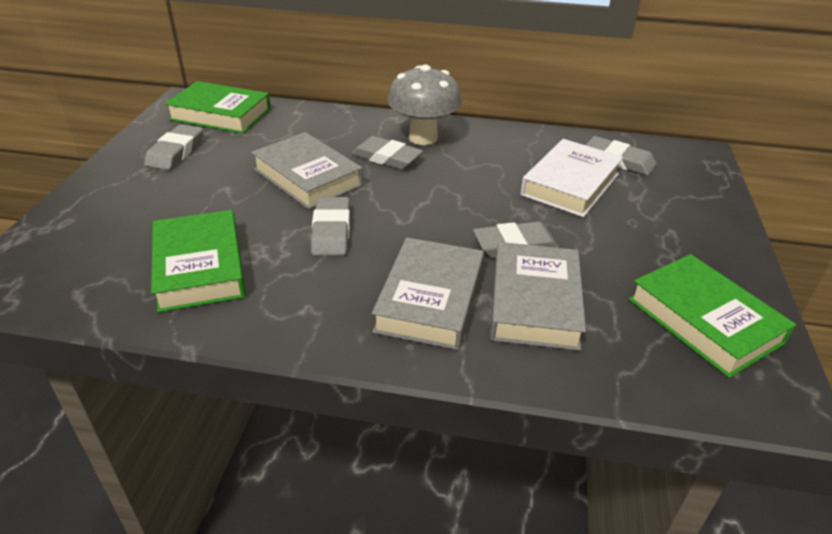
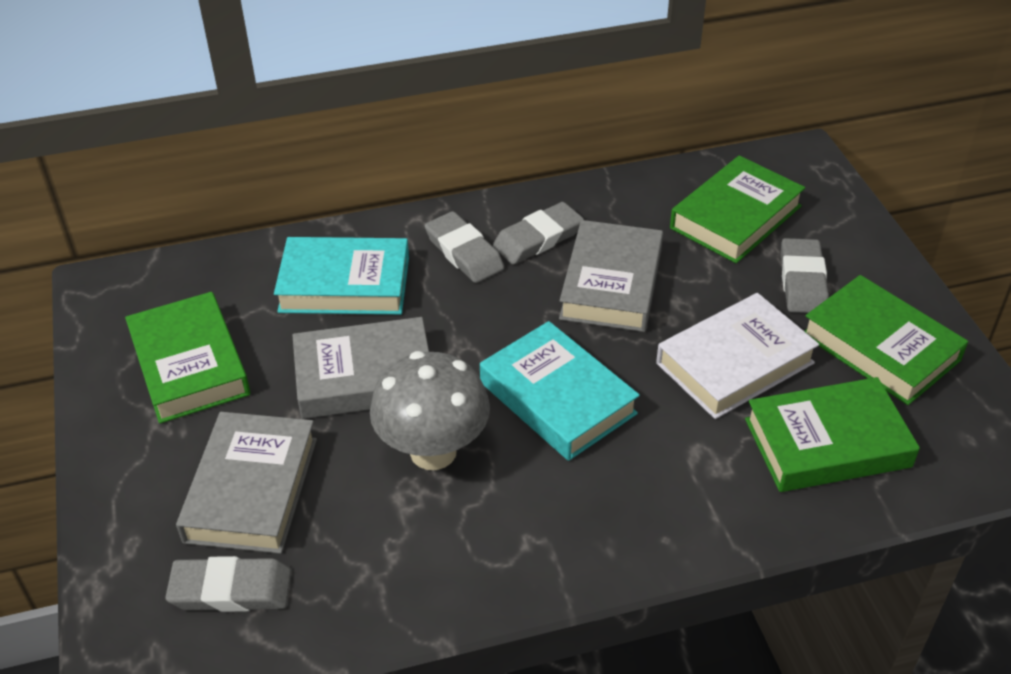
green book: [151,210,246,313] [165,81,271,134] [629,254,796,378] = 3 -> [125,292,250,424] [670,155,805,263] [745,377,920,492] [804,275,968,405] = 4
grey eraser: [144,124,203,170] [311,197,350,256] [351,136,423,170] [473,222,559,258] [586,136,656,176] = 5 -> [165,556,291,612] [425,211,504,283] [493,202,584,264] [781,238,829,313] = 4
turquoise book: none = 0 -> [274,237,409,315] [480,321,640,461] = 2

